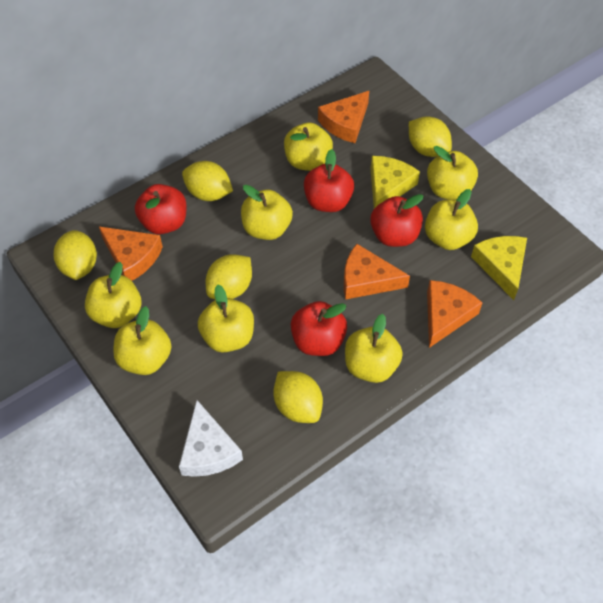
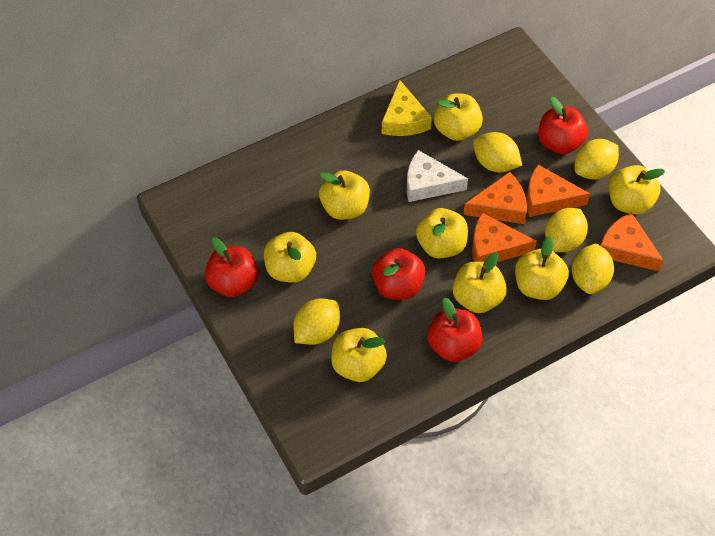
yellow cheese: [370,156,420,208] [471,236,527,300] = 2 -> [382,80,432,136] = 1

